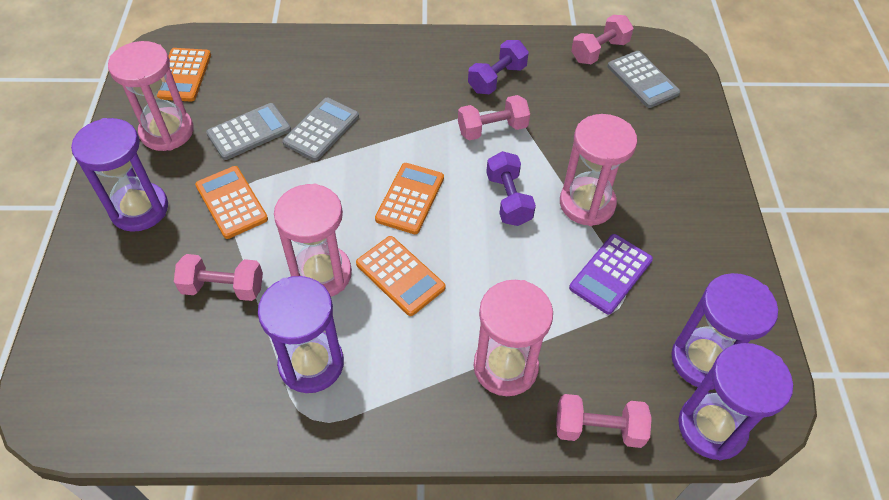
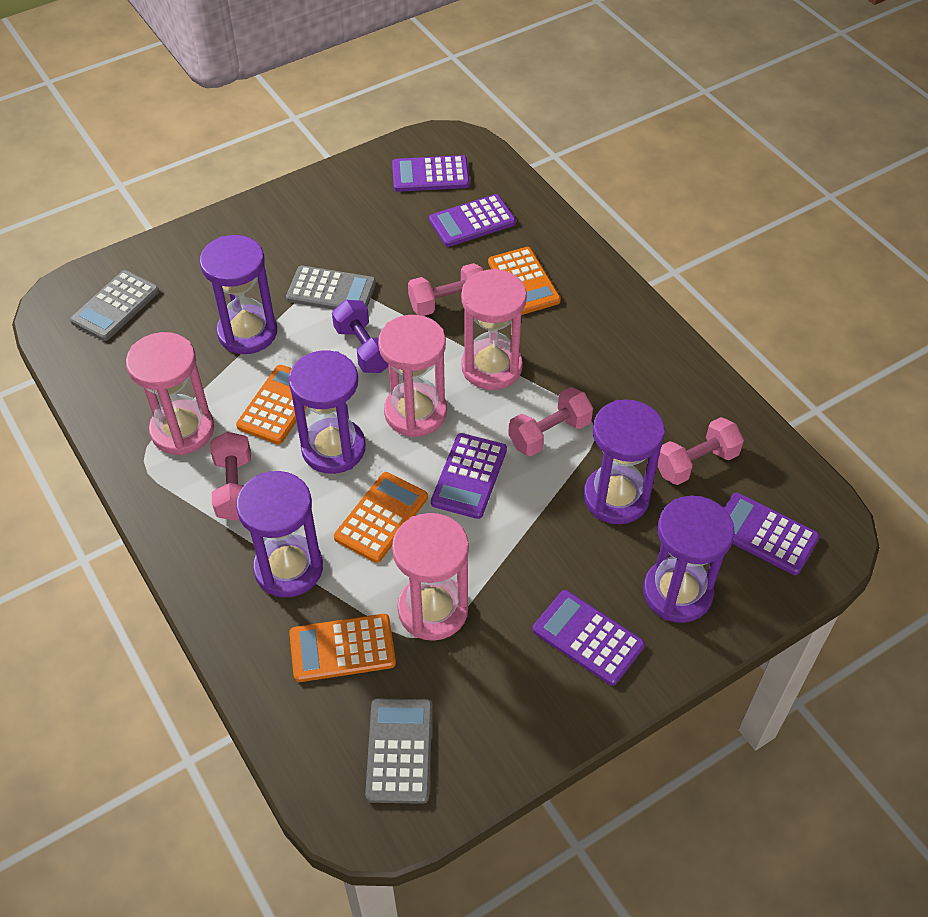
purple calculator: [569,234,653,314] = 1 -> [392,155,470,192] [429,194,516,247] [431,433,507,519] [532,590,645,686] [724,493,820,575] = 5
purple dumbbell: [468,40,529,95] [486,151,536,226] = 2 -> [332,300,389,373] = 1
purple hourglass: [71,118,168,232] [258,276,344,393] [671,273,778,390] [678,343,793,460] = 4 -> [200,235,277,354] [236,471,323,598] [288,350,366,474] [584,399,665,524] [643,496,735,623] = 5

